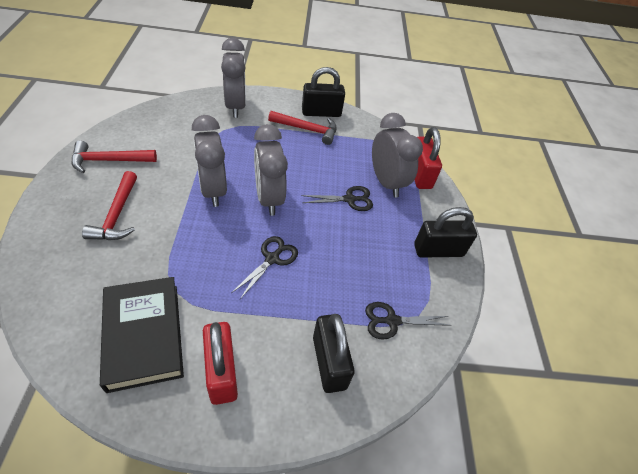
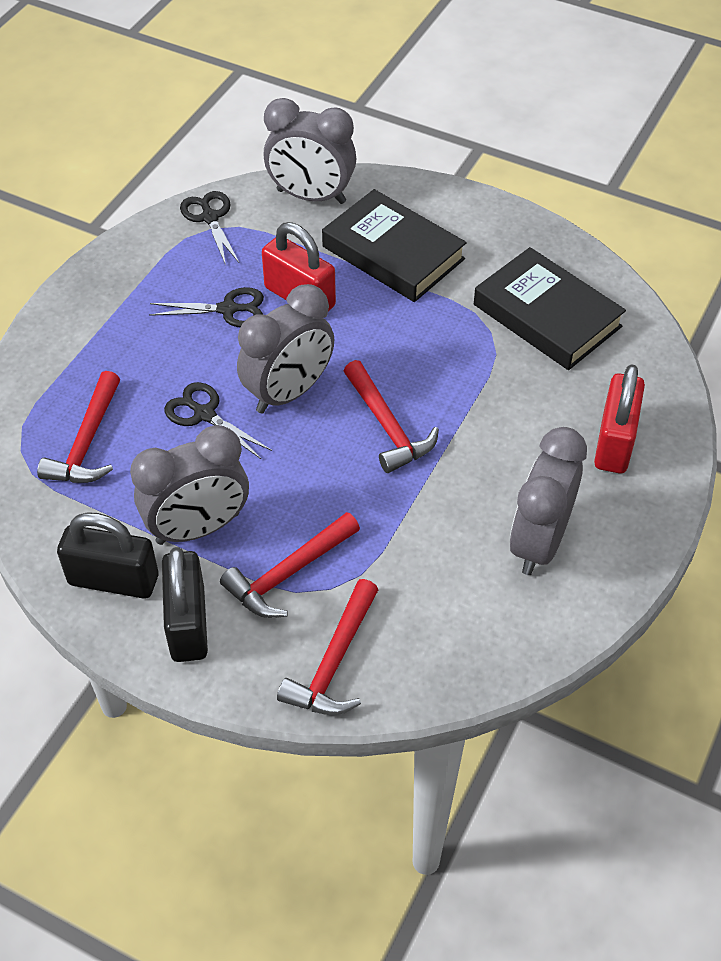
black book: [100,277,184,393] = 1 -> [322,189,467,302] [474,247,626,370] = 2
black padlock: [302,67,345,117] [313,314,355,393] [414,207,477,258] = 3 -> [57,512,158,599] [162,547,208,662] = 2
red hammer: [72,141,157,173] [82,171,137,240] [268,111,337,145] = 3 -> [37,371,120,483] [220,512,360,618] [277,579,378,715] [344,360,439,473] = 4

